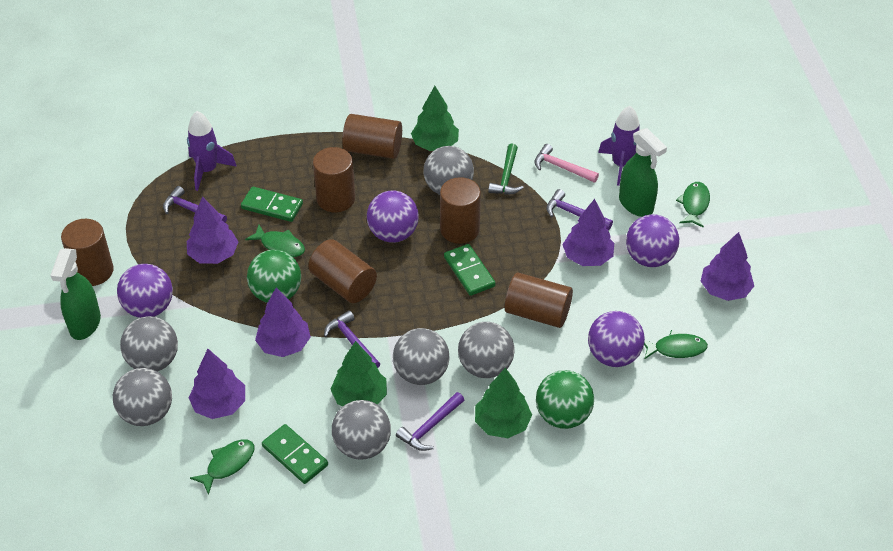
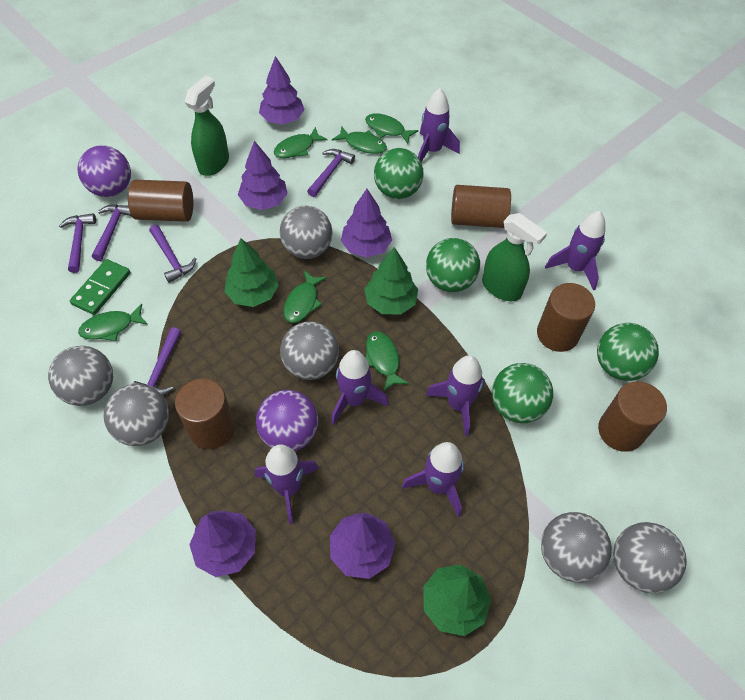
brown cylinder: [61,219,114,286] [308,239,377,303] [313,147,355,212] [342,114,402,159] [440,177,481,244] [505,272,573,328] = 6 -> [128,180,193,222] [175,378,235,449] [451,185,511,228] [537,283,595,352] [598,382,667,452] = 5
green ball: [247,250,301,303] [536,370,594,429] = 2 -> [374,148,423,199] [426,238,480,292] [492,363,553,423] [597,323,659,381] = 4
green domino: [241,187,303,222] [262,424,328,484] [444,244,496,296] = 3 -> [70,259,131,315] = 1
green fish: [190,440,254,495] [245,225,305,257] [644,330,708,360] [676,182,710,228] = 4 -> [78,304,148,341] [274,127,327,158] [283,271,327,323] [332,126,387,154] [365,113,418,144] [366,331,409,392] = 6
green hammer: [488,143,523,195] = 1 -> none = 0
pink hammer: [534,144,599,183] = 1 -> none = 0
purple ball: [117,264,173,318] [367,190,419,243] [588,311,645,367] [626,214,679,267] = 4 -> [78,145,131,197] [256,390,318,451] = 2
purple hammer: [163,186,227,223] [324,310,380,368] [396,392,464,451] [546,189,613,230] = 4 -> [59,213,96,273] [92,204,131,261] [133,327,181,395] [149,225,196,283] [307,149,355,197] = 5
purple rocket: [187,111,237,191] [598,106,640,186] = 2 -> [255,444,319,524] [331,350,389,425] [402,442,464,517] [418,88,460,162] [425,355,485,436] [545,211,606,290] = 6

